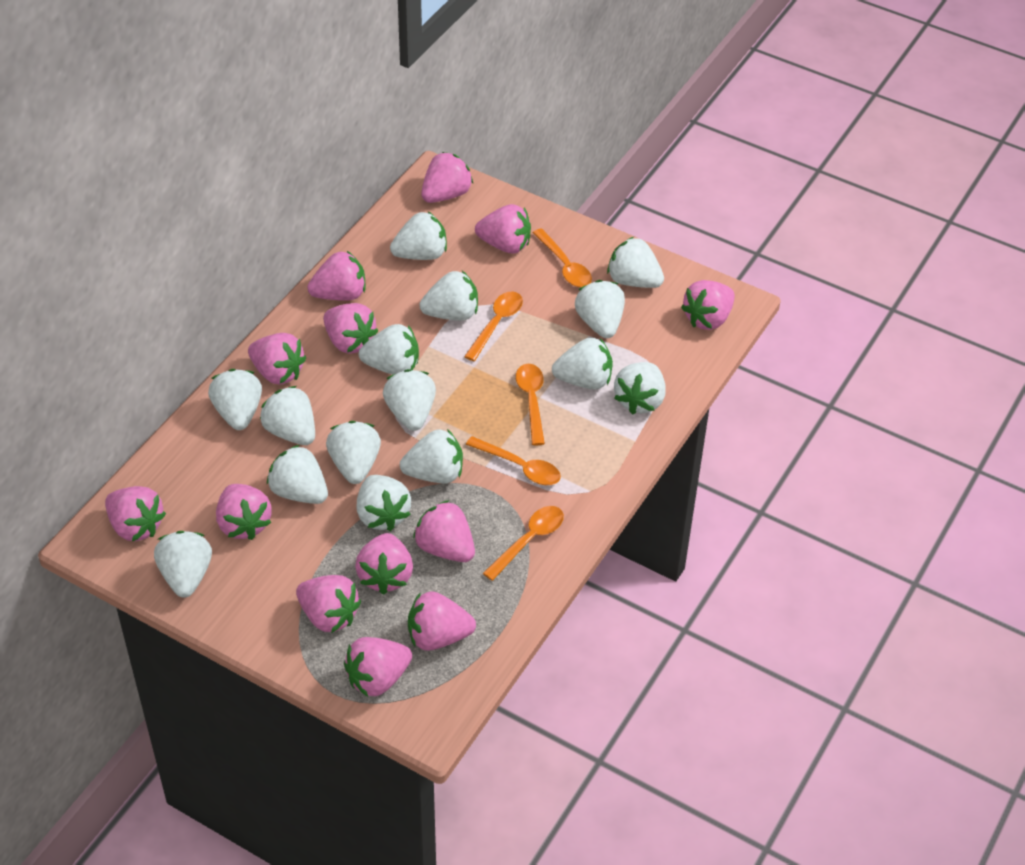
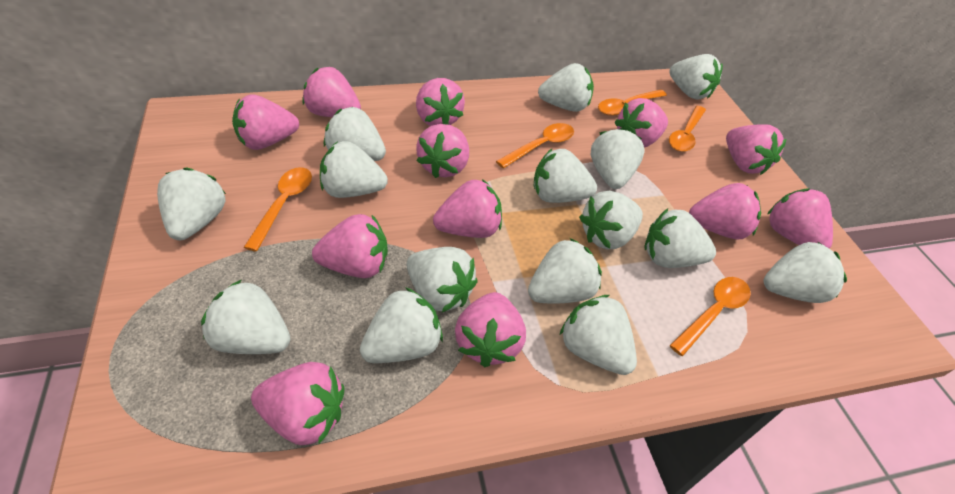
pink strawberry: [105,486,166,541] [216,484,272,540] [248,333,306,385] [296,575,361,633] [307,251,365,301] [323,303,378,354] [344,637,412,697] [355,533,413,594] [408,591,476,651] [413,500,475,562] [421,152,473,203] [475,204,531,253] [681,280,735,330] = 13 -> [232,94,299,150] [251,362,345,445] [302,67,361,117] [312,214,388,278] [416,78,465,126] [416,124,469,178] [433,179,502,238] [455,292,526,367] [615,98,668,147] [689,183,761,239] [726,124,786,175] [767,188,833,249] = 12

